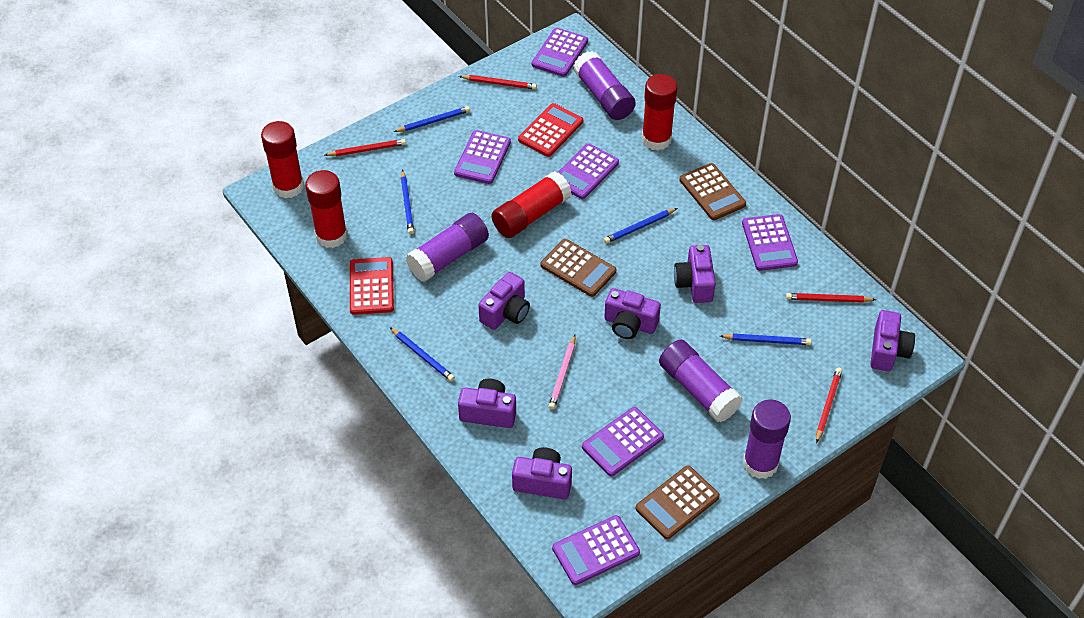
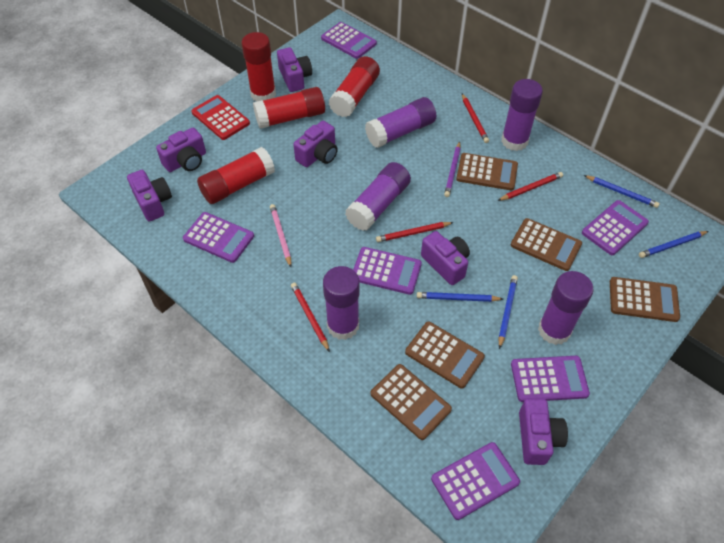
blue pencil: [390,327,455,381] [394,106,470,132] [401,170,414,234] [604,208,677,244] [720,333,812,345] = 5 -> [417,292,503,302] [499,275,518,349] [584,175,660,208] [639,231,709,258] = 4
brown calculator: [541,239,616,297] [636,466,720,539] [679,163,746,220] = 3 -> [371,364,452,440] [405,321,485,389] [456,153,518,191] [511,218,582,271] [610,277,680,322] = 5
purple glue stick: [406,213,489,282] [573,51,636,120] [659,339,743,422] [743,399,791,479] = 4 -> [323,266,360,340] [345,162,411,231] [365,97,436,148] [501,79,543,151] [538,271,594,345] = 5
purple pencil: none = 0 -> [444,141,461,197] = 1
red calculator: [350,257,394,315] [518,103,583,157] = 2 -> [191,95,250,140] = 1

